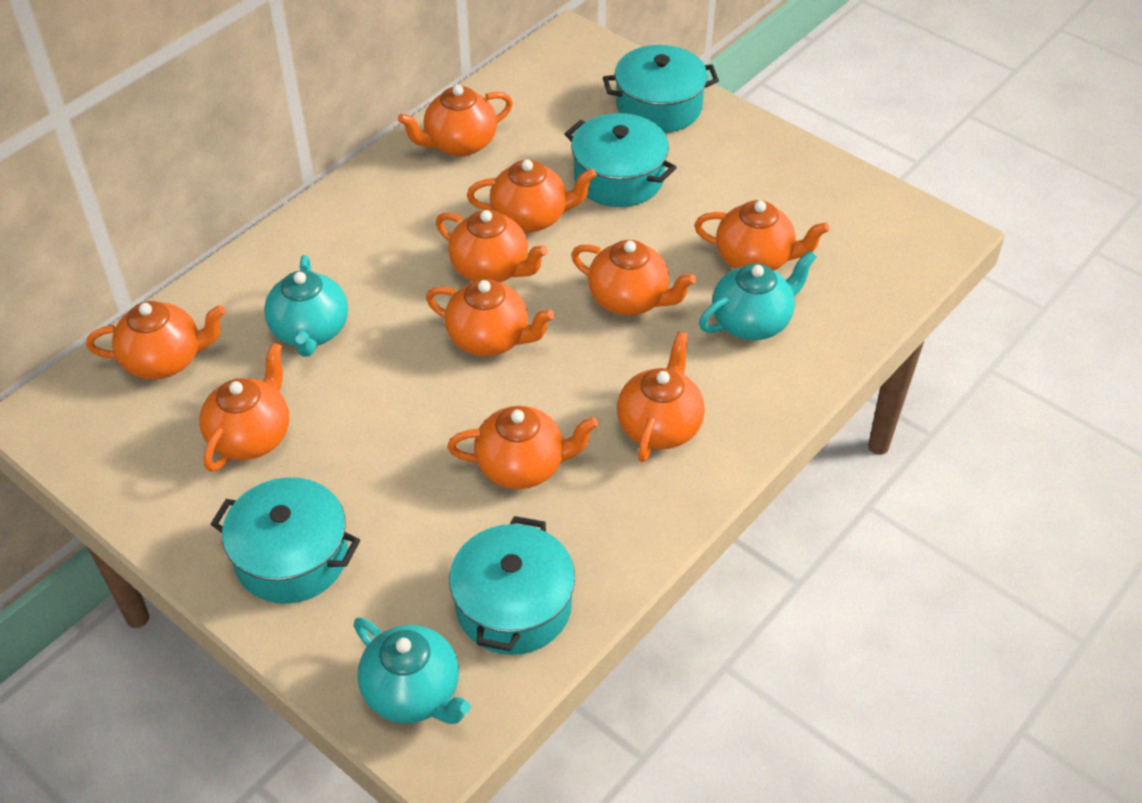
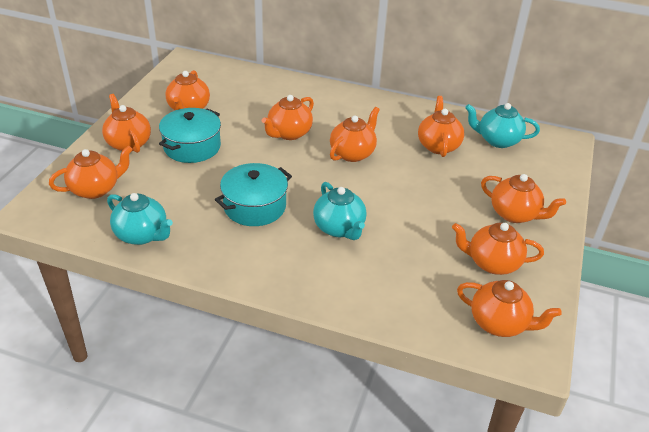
orange teapot: [86,301,226,379] [199,342,289,472] [398,85,513,156] [426,279,555,356] [436,210,548,282] [447,406,598,489] [467,159,597,232] [571,240,696,315] [617,331,705,462] [694,200,830,270] = 10 -> [49,146,133,199] [102,94,151,153] [165,70,210,110] [262,95,314,140] [330,107,380,162] [418,96,464,157] [452,223,544,275] [457,280,562,337] [481,174,566,223] = 9
turquoise pot: [211,477,360,604] [449,516,575,655] [565,113,677,207] [603,45,719,133] = 4 -> [159,108,221,163] [215,163,292,226] = 2

